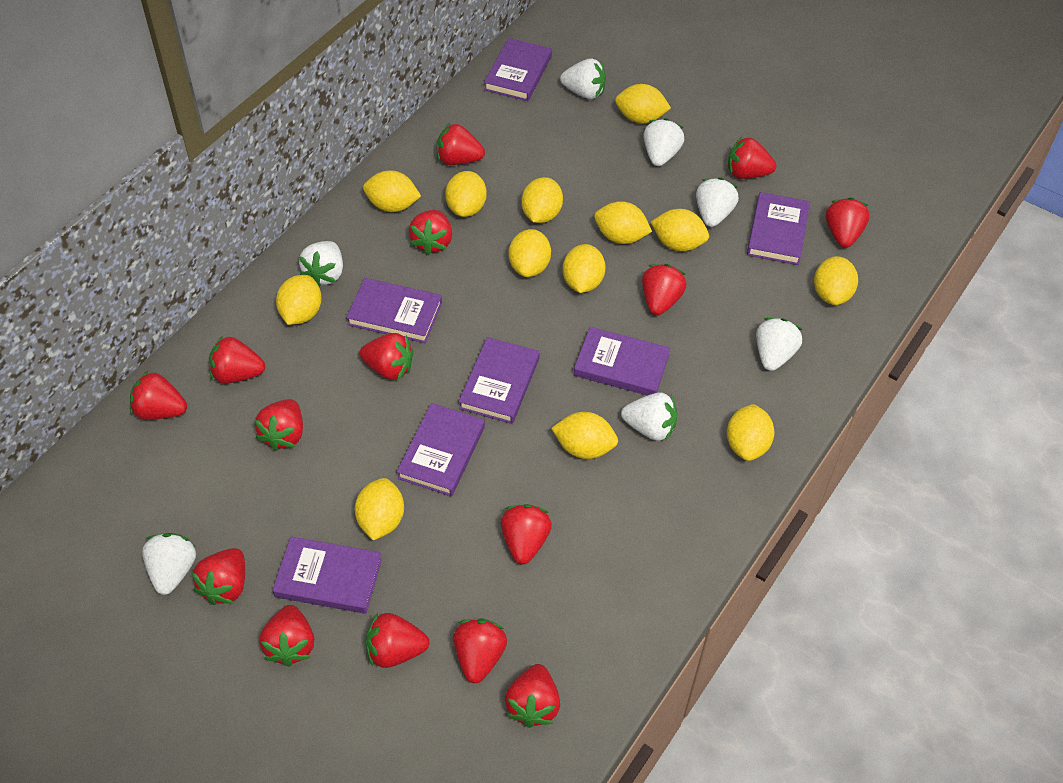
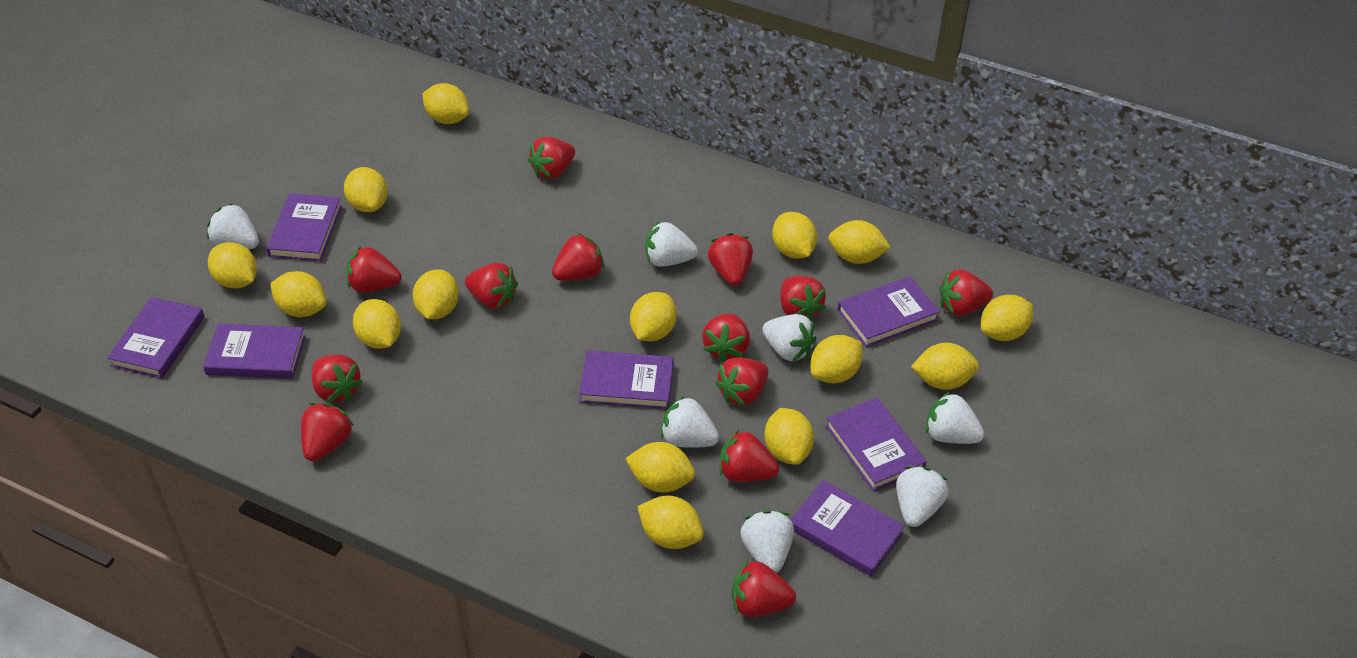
red strawberry: [130,371,187,420] [192,548,245,605] [209,336,265,384] [255,399,303,451] [259,605,314,667] [359,333,414,380] [365,613,429,668] [409,210,452,255] [437,123,485,165] [453,619,507,683] [501,504,552,564] [505,664,560,728] [642,264,687,316] [728,137,776,179] [826,197,870,248] = 15 -> [301,403,354,461] [311,354,363,403] [347,246,401,292] [465,263,518,309] [528,137,575,179] [552,233,605,281] [702,313,750,363] [708,233,753,286] [715,357,769,406] [720,430,779,482] [732,560,796,617] [780,276,826,321] [939,270,993,316] = 13
yellow lemon: [276,275,321,325] [355,478,404,540] [363,170,421,212] [445,171,487,217] [509,229,551,277] [521,177,563,223] [551,412,618,459] [562,244,606,293] [594,201,652,244] [615,84,671,123] [651,209,709,251] [727,404,774,461] [814,256,858,305] = 13 -> [208,242,257,289] [270,271,326,317] [344,167,388,212] [353,299,401,349] [413,269,459,319] [422,83,469,124] [625,442,695,493] [630,292,677,341] [637,496,704,549] [764,408,814,465] [772,212,817,259] [811,335,863,383] [828,220,891,264] [911,343,979,390] [981,295,1033,341] = 15

